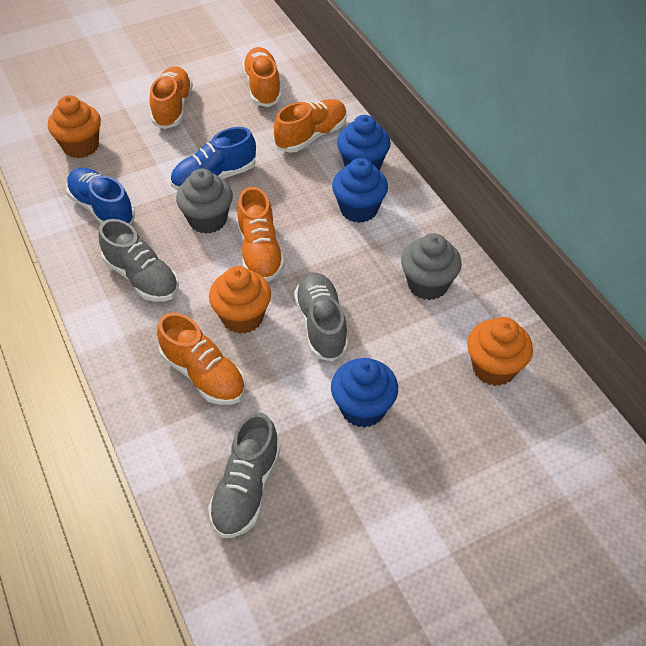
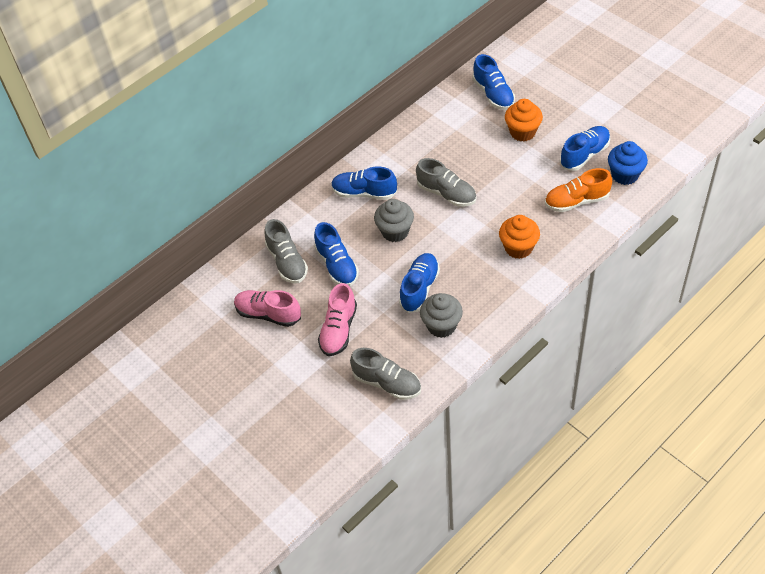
blue cupcake: [331,358,398,428] [332,158,388,223] [337,115,391,170] = 3 -> [608,141,648,185] = 1
blue shoe: [66,168,135,224] [170,127,256,190] = 2 -> [314,222,359,286] [331,166,397,200] [399,253,440,313] [473,54,515,110] [560,126,610,171] = 5
orange cupcake: [48,95,101,158] [209,266,271,334] [467,317,533,386] = 3 -> [499,215,540,259] [505,99,543,142] = 2
orange shoe: [150,66,193,129] [157,312,246,405] [237,187,285,282] [242,47,282,107] [274,99,347,152] = 5 -> [545,168,612,212] = 1
pink shoe: none = 0 -> [234,290,301,327] [318,283,357,356] = 2

